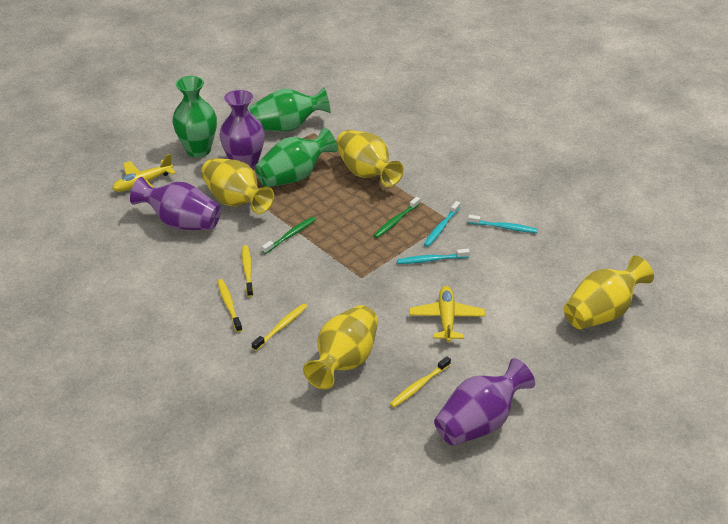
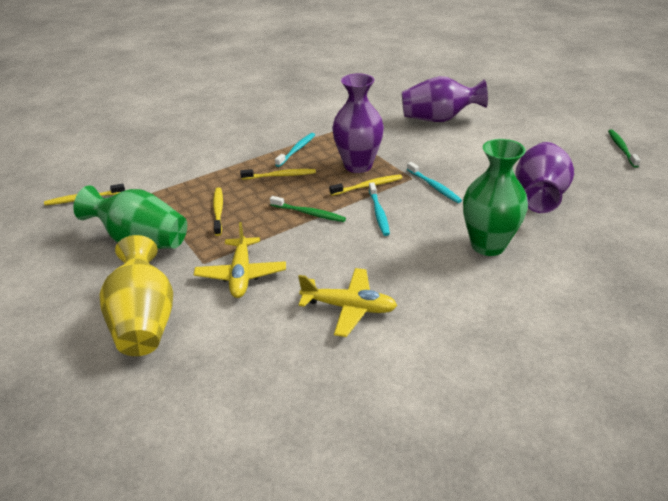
green vase: [172,76,217,158] [249,88,330,132] [255,128,338,187] = 3 -> [73,185,187,249] [463,139,528,256] = 2
yellow vase: [201,158,274,214] [303,305,378,389] [336,130,404,187] [564,256,654,329] = 4 -> [100,235,173,356] = 1

